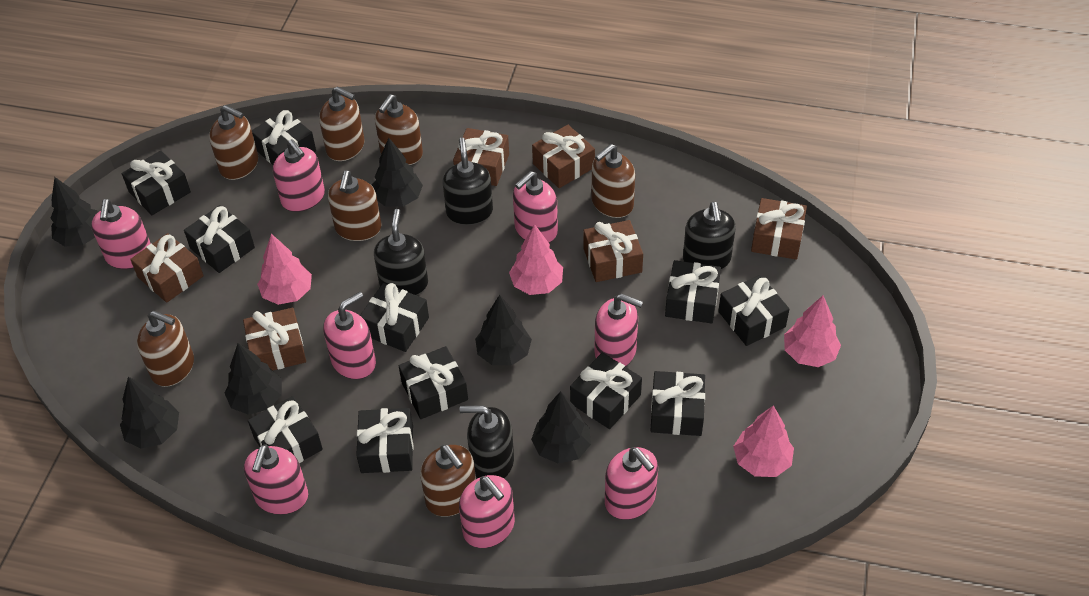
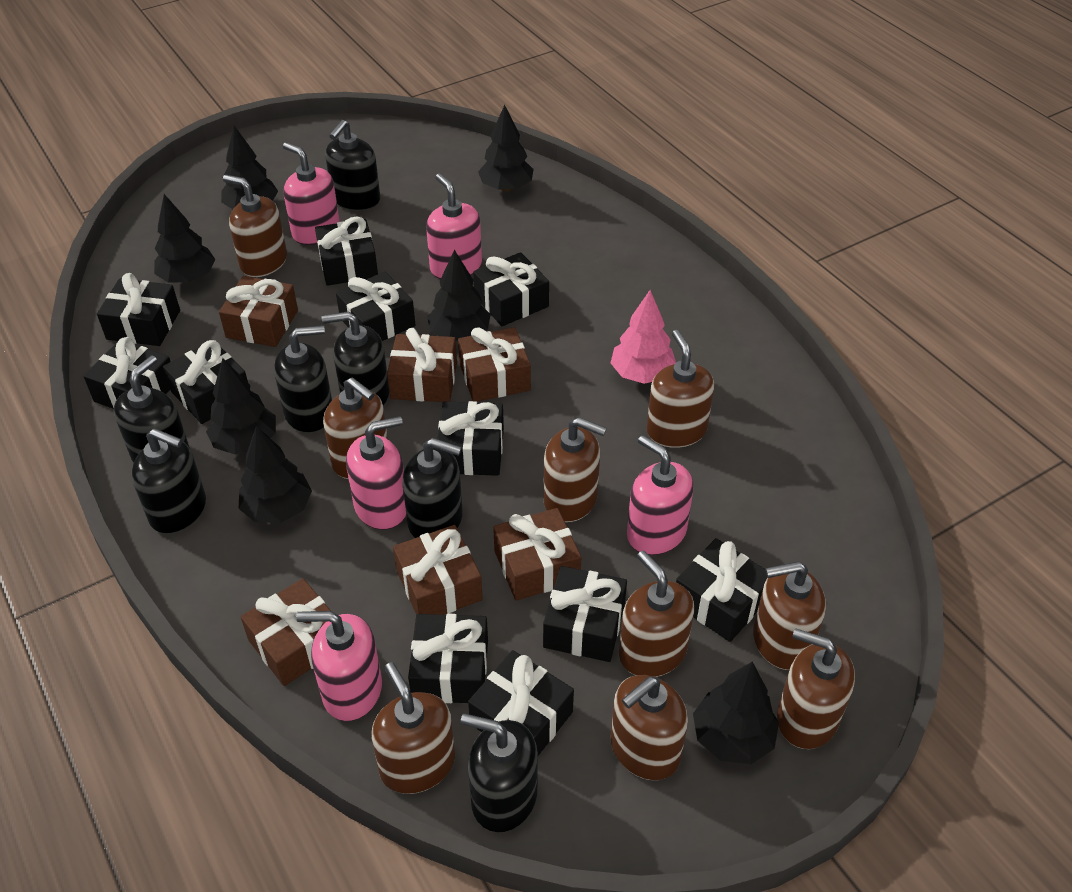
black soap dispenser: [374,209,428,295] [443,137,493,225] [460,405,514,478] [683,202,736,270] = 4 -> [114,356,190,462] [131,428,206,534] [274,325,332,433] [322,311,389,406] [325,120,380,211] [402,438,463,538] [461,713,538,832] = 7
black tree: [51,177,98,246] [120,377,179,448] [225,343,282,415] [372,138,423,207] [475,295,532,365] [531,391,591,464] = 6 -> [154,194,215,283] [206,358,276,454] [221,126,278,209] [239,426,312,523] [427,250,491,341] [478,105,533,192] [693,662,779,764] = 7
brown soap dispenser: [137,311,194,387] [209,105,258,180] [319,87,365,161] [328,171,381,241] [375,94,423,165] [420,444,476,517] [591,144,635,218] = 7 -> [223,175,287,277] [323,378,388,479] [372,662,455,794] [543,417,607,522] [610,675,688,780] [619,551,694,677] [647,330,714,448] [753,561,826,670] [777,628,855,749] = 9
pink soap dispenser: [91,199,151,269] [244,444,308,515] [273,139,325,212] [323,292,376,379] [459,475,515,548] [513,171,558,243] [594,294,643,367] [605,447,658,520] = 8 -> [283,142,340,245] [296,611,382,721] [346,416,406,530] [426,174,482,279] [627,435,694,555] = 5
pink tree: [257,234,312,305] [509,224,563,295] [733,405,794,477] [784,295,841,367] = 4 -> [611,290,676,384] = 1

